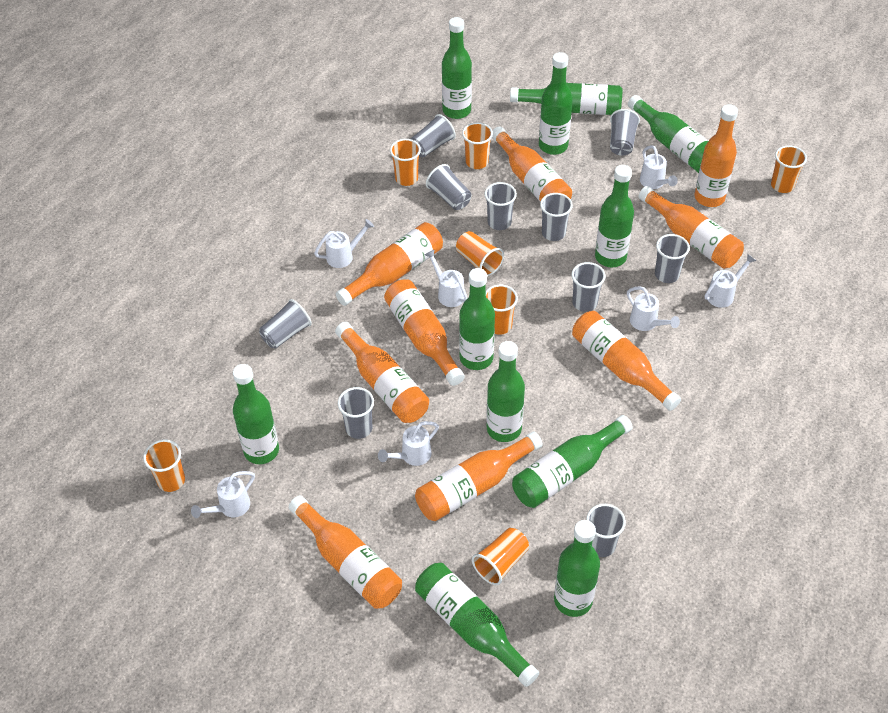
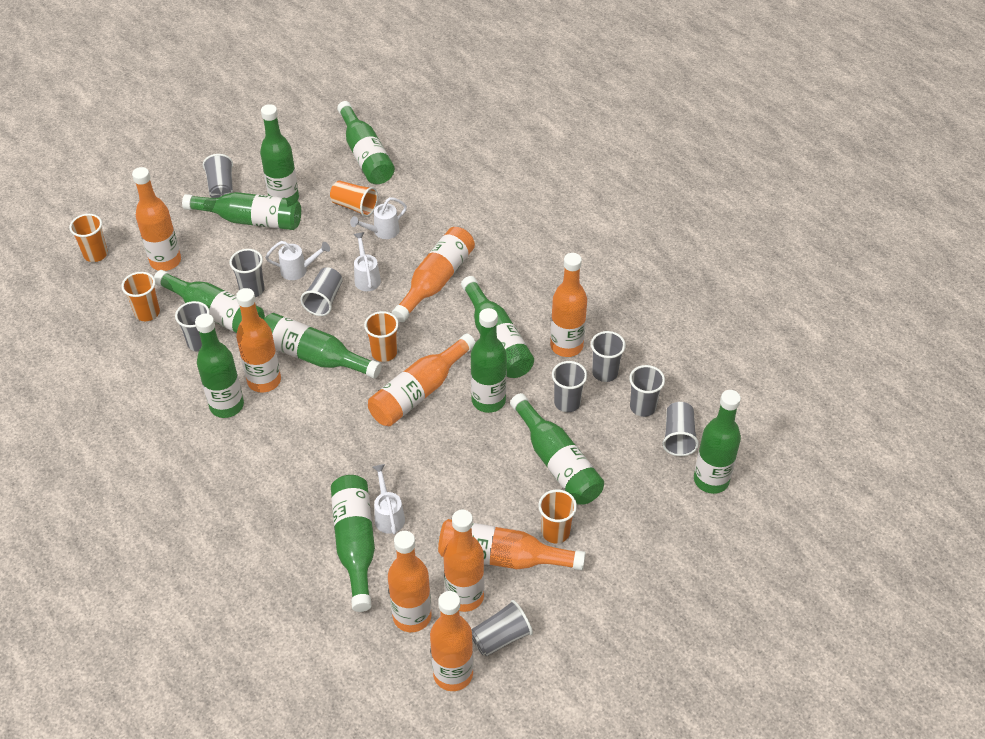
grey cup: [259,299,312,349] [338,387,374,439] [411,114,456,157] [426,164,471,210] [484,182,517,230] [540,193,573,241] [571,262,606,312] [586,504,626,557] [610,109,640,156] [655,234,690,283] = 10 -> [175,301,210,352] [203,154,233,198] [229,249,265,297] [300,267,343,316] [471,600,533,656] [552,361,587,412] [591,331,626,382] [629,365,665,417] [662,402,699,456] = 9
orange cup: [143,440,185,492] [390,139,421,186] [456,231,504,276] [462,122,493,169] [472,528,529,585] [486,284,518,335] [771,145,807,193] = 7 -> [69,214,108,262] [121,272,160,321] [330,181,378,217] [364,311,399,362] [538,489,577,543] = 5
white watering can: [191,471,255,518] [314,219,374,268] [378,421,439,466] [425,250,468,307] [627,286,680,331] [640,145,678,189] [705,254,756,308] = 7 -> [265,241,330,280] [350,197,407,239] [354,232,381,291] [373,464,405,535] = 4

